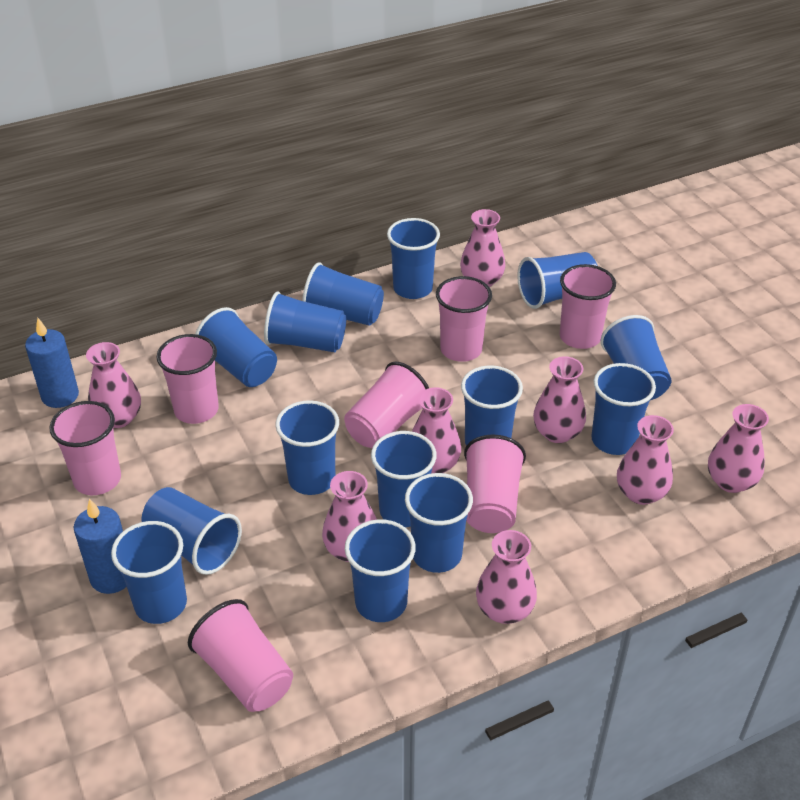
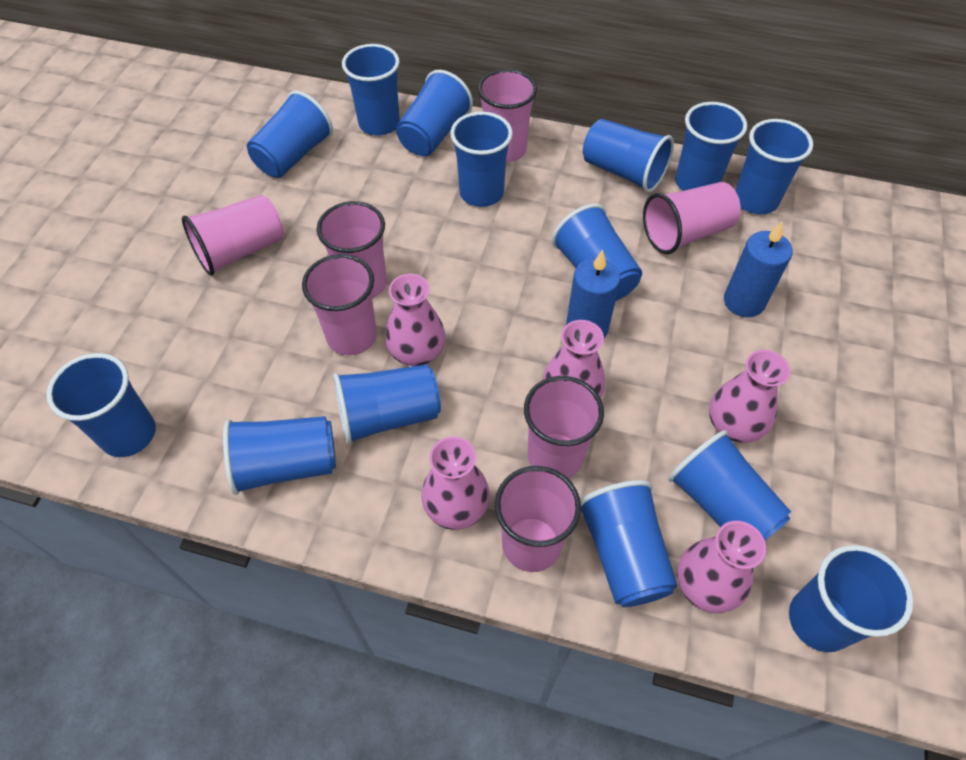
pink vase: [86,342,141,428] [322,471,377,562] [412,387,461,474] [460,209,505,287] [476,530,537,624] [533,356,586,443] [617,415,674,505] [708,404,769,493] = 8 -> [385,274,446,366] [422,437,490,530] [543,320,605,398] [677,521,766,613] [709,350,790,443] = 5

